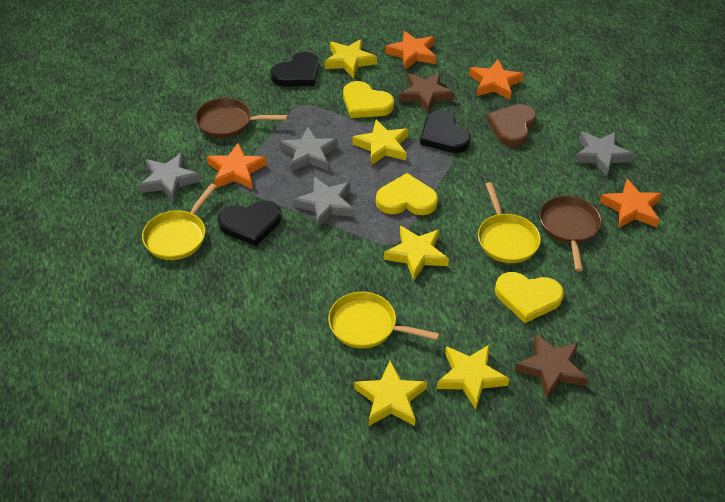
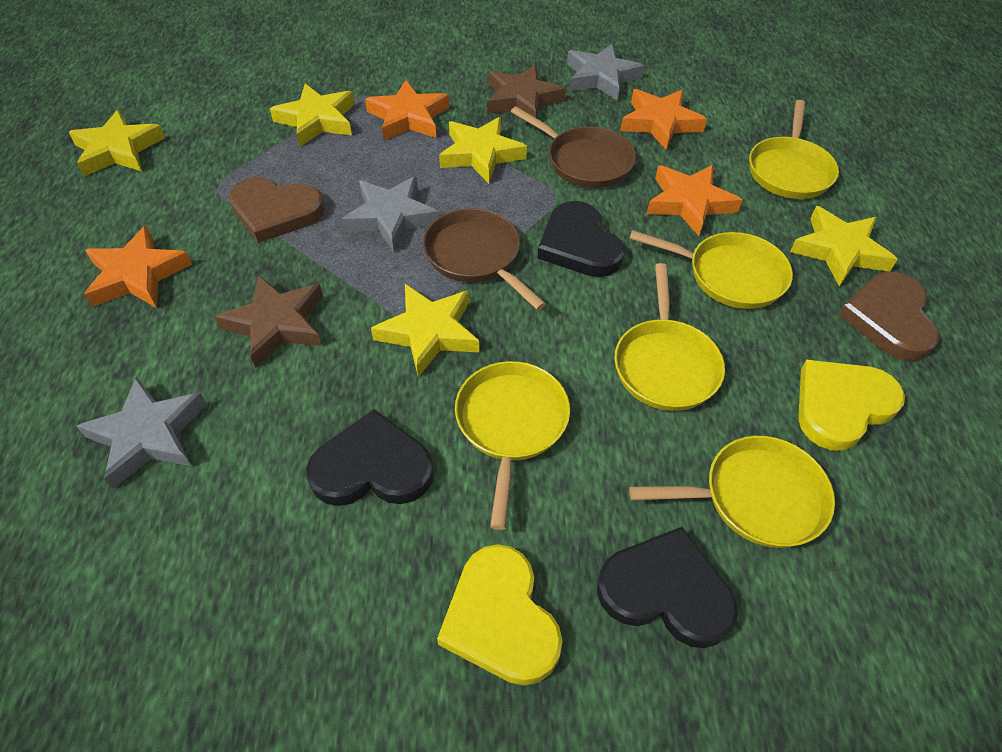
brown heart: [487,104,537,147] = 1 -> [229,177,325,243] [838,272,939,361] = 2
grey star: [139,153,201,202] [279,127,338,172] [293,177,354,228] [574,132,634,177] = 4 -> [76,377,207,489] [342,176,439,252] [567,44,644,101] = 3
yellow heart: [343,81,394,118] [376,173,438,215] [495,272,564,323] = 3 -> [437,544,562,686] [798,359,905,451] = 2
yellow pan: [142,184,217,260] [328,292,439,348] [478,182,541,263] = 3 -> [455,361,570,530] [614,263,725,411] [629,230,793,309] [629,436,835,548] [749,100,839,199] = 5

